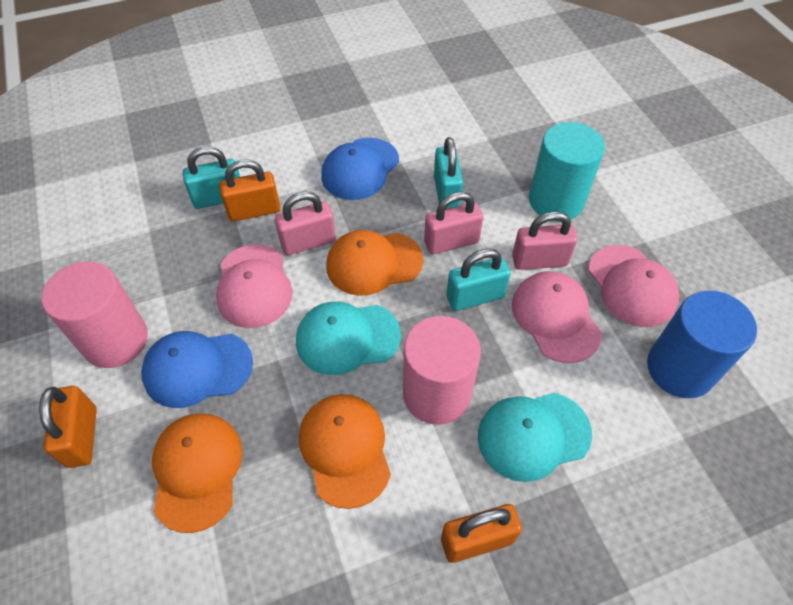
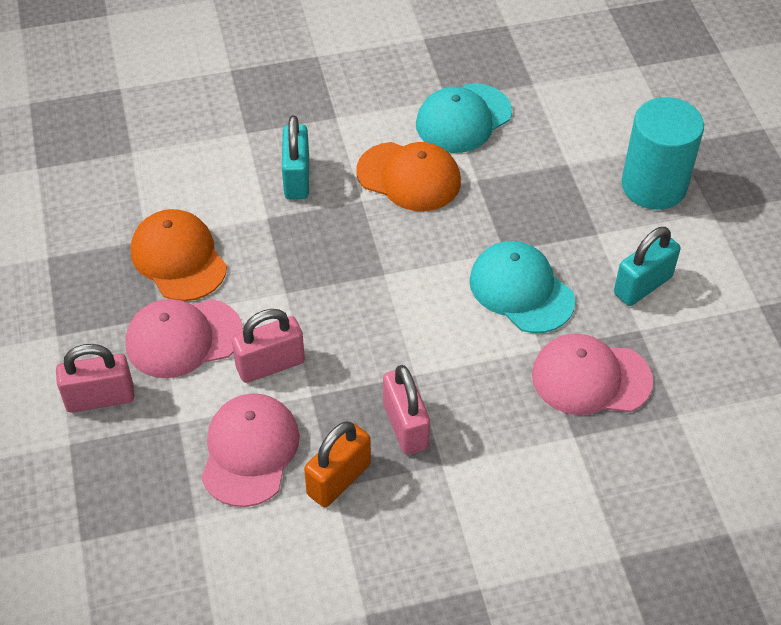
blue cap: [141,331,253,408] [321,138,399,200] = 2 -> none = 0
blue cylinder: [647,290,757,398] = 1 -> none = 0
orange cap: [152,414,243,533] [299,394,391,509] [326,230,423,296] = 3 -> [131,209,227,301] [356,142,461,211] = 2
orange padlock: [39,386,97,468] [219,159,281,222] [441,504,522,563] = 3 -> [304,421,371,507] = 1
pink cylinder: [42,261,148,368] [403,316,481,425] = 2 -> none = 0
turquoise padlock: [182,146,240,209] [434,137,463,209] [446,249,511,311] = 3 -> [282,115,309,199] [614,227,681,306] = 2

